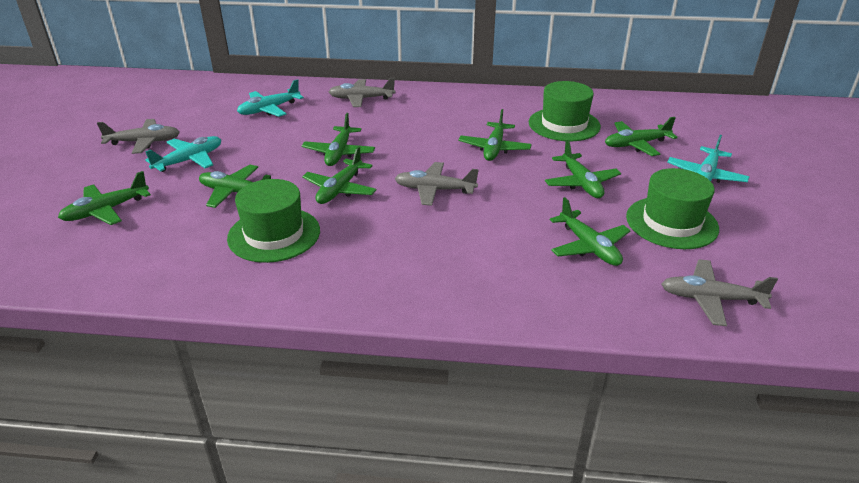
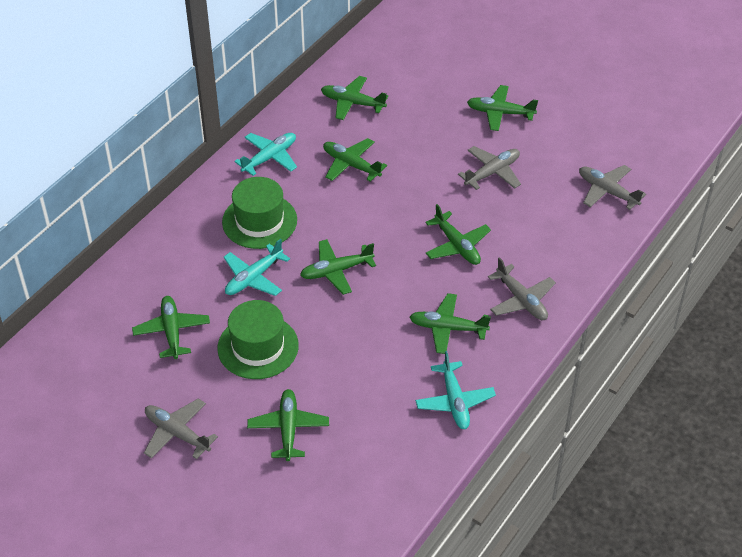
green hat: [227,179,320,263] [529,81,601,141] [626,168,719,249] = 3 -> [217,300,299,379] [222,177,297,249] = 2

